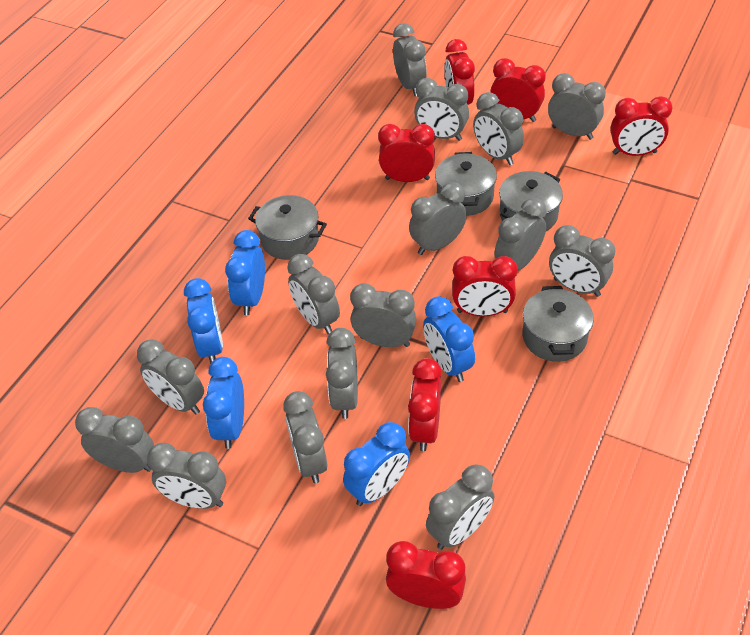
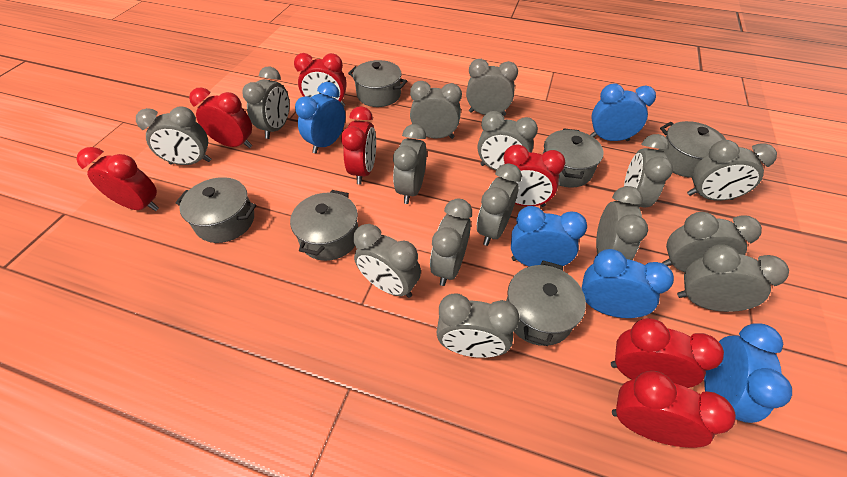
grey pot: [248,195,327,260] [435,152,497,216] [499,171,563,231] [523,286,594,362] = 4 -> [175,177,256,243] [290,190,358,261] [348,60,407,107] [506,260,586,346] [543,129,604,188] [658,121,726,178] = 6

